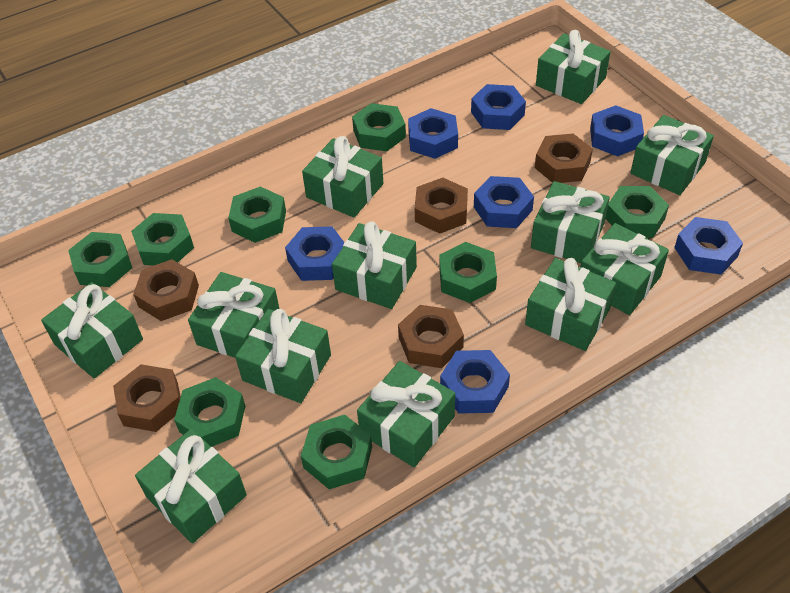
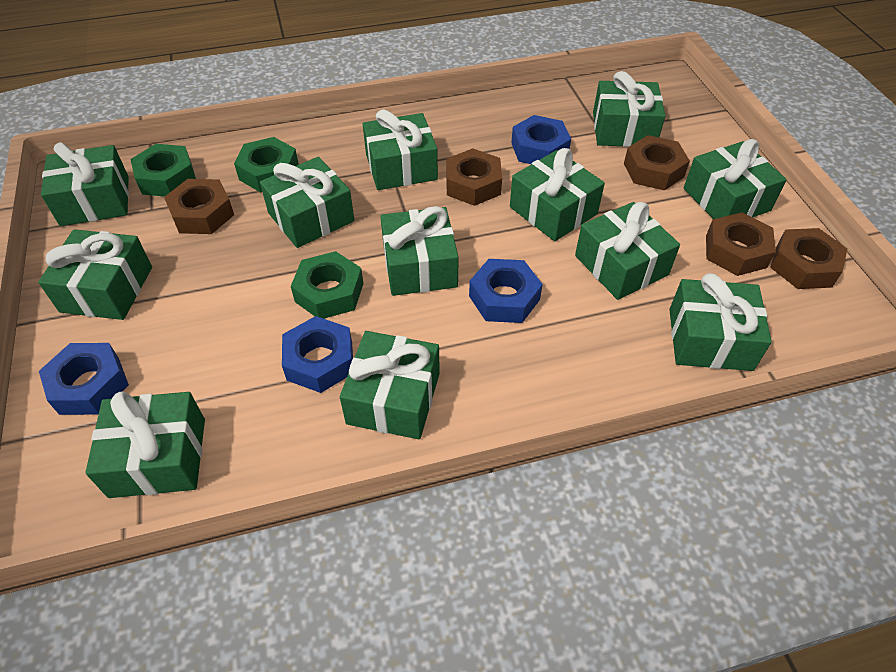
blue nut: [285,226,345,281] [408,108,458,159] [440,350,510,414] [471,84,526,130] [474,176,534,228] [590,105,644,157] [674,217,743,275] = 7 -> [39,343,129,415] [282,316,353,393] [469,259,543,323] [511,115,571,164] = 4
green nut: [68,232,132,287] [131,213,194,265] [174,377,245,447] [228,186,286,243] [301,415,372,489] [352,103,406,151] [439,242,497,303] [605,186,669,238] = 8 -> [131,144,196,197] [234,137,299,193] [291,251,363,319] = 3

